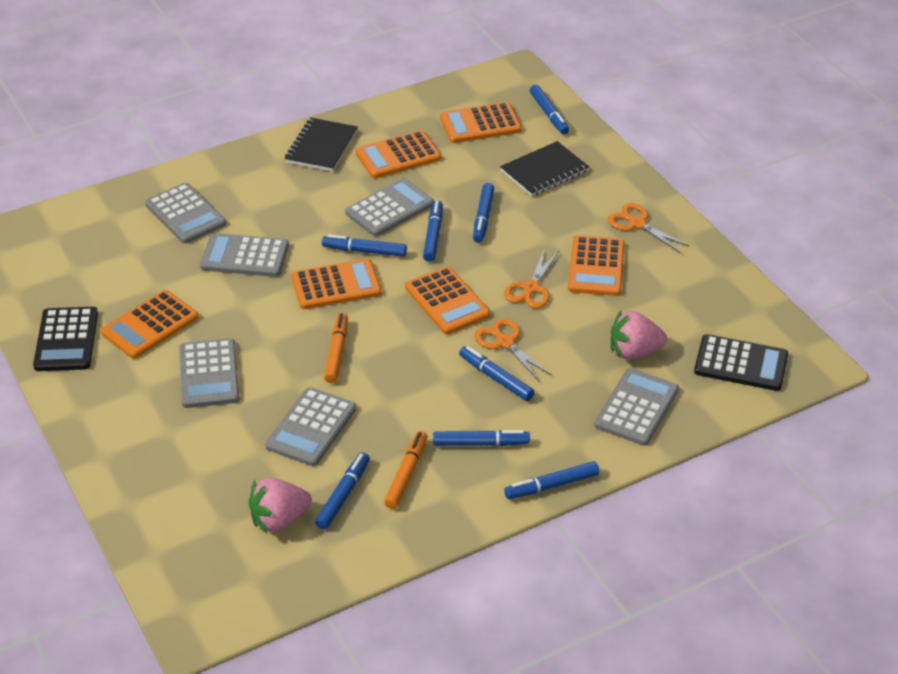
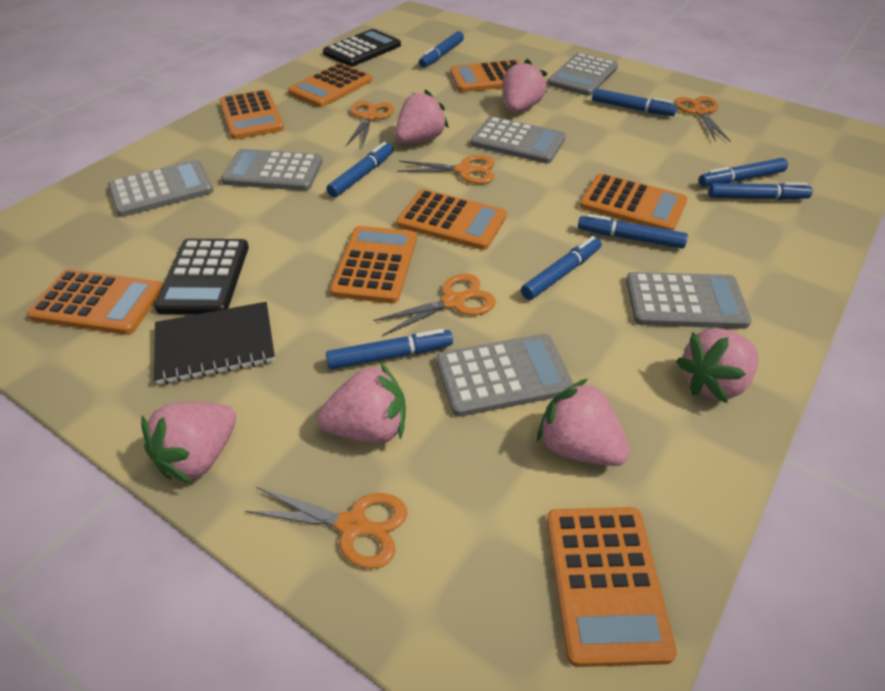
black notebook: [285,118,358,172] [500,141,589,197] = 2 -> [154,302,275,384] = 1
orange calculator: [101,290,199,359] [291,259,381,309] [355,130,441,178] [405,266,490,334] [440,102,522,143] [568,235,624,296] = 6 -> [27,269,163,335] [219,90,284,139] [288,63,372,107] [330,226,417,303] [396,189,507,250] [450,60,520,92] [547,507,677,667] [580,173,688,231] = 8
orange marker: [324,313,348,383] [384,431,427,509] = 2 -> none = 0
orange scissors: [474,318,552,381] [504,248,559,308] [608,203,689,252] = 3 -> [245,487,408,569] [346,101,394,147] [373,273,496,336] [397,155,495,184] [674,96,731,142] = 5
pink strawberry: [249,478,312,534] [611,310,667,359] = 2 -> [141,402,236,484] [317,362,406,443] [395,89,449,143] [502,59,547,112] [537,379,630,466] [676,328,758,403] = 6

